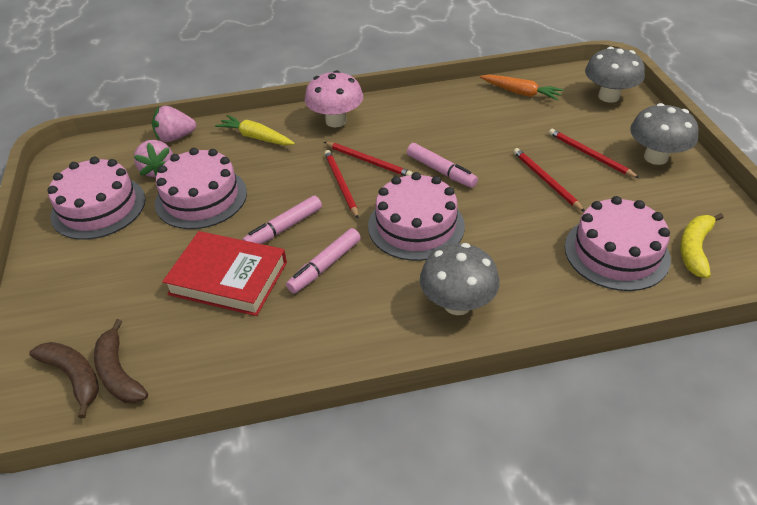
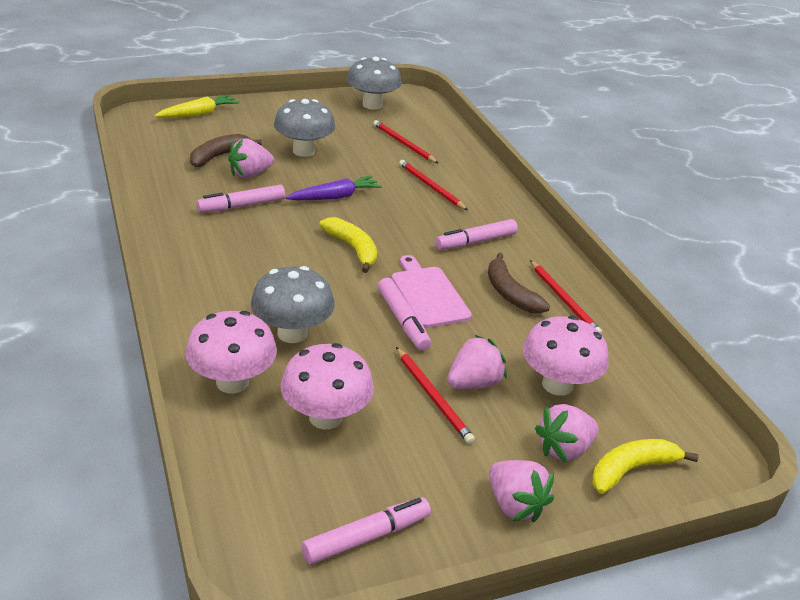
orange carrot: [480,75,564,101] = 1 -> none = 0
pink cake: [47,157,146,240] [155,148,247,229] [368,172,465,261] [565,196,671,291] = 4 -> none = 0
pink cutting board: none = 0 -> [392,255,472,328] = 1
pink marker: [242,196,322,244] [286,228,361,293] [407,143,478,188] = 3 -> [197,184,285,213] [302,497,431,565] [378,278,431,351] [435,219,518,250] = 4
pink mushroom: [305,70,363,127] = 1 -> [185,311,277,394] [280,343,374,429] [523,316,609,396] = 3
pink strawberry: [134,140,173,177] [152,106,196,142] = 2 -> [228,139,274,178] [447,334,507,389] [489,460,554,523] [535,404,599,463] = 4
purple carrot: none = 0 -> [286,176,382,200] = 1
red book: [162,231,287,316] = 1 -> none = 0
yellow banana: [680,213,724,279] = 1 -> [319,217,377,273] [592,439,699,494] = 2

